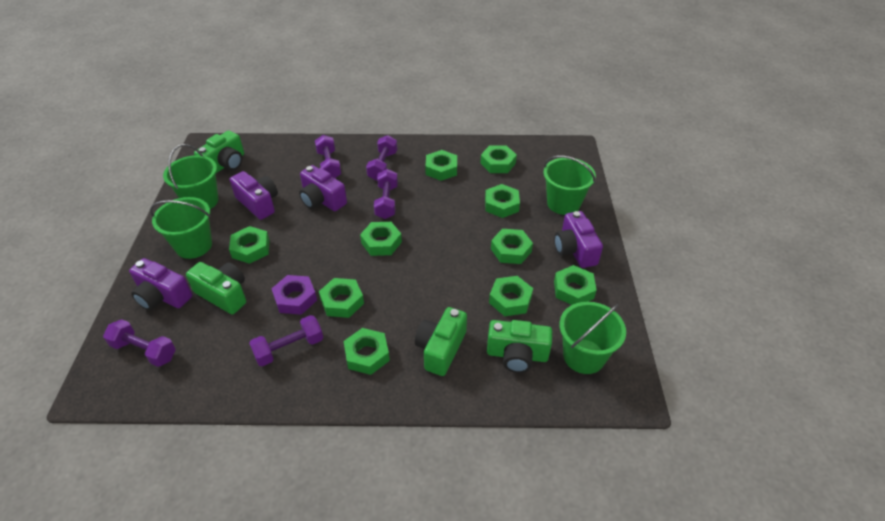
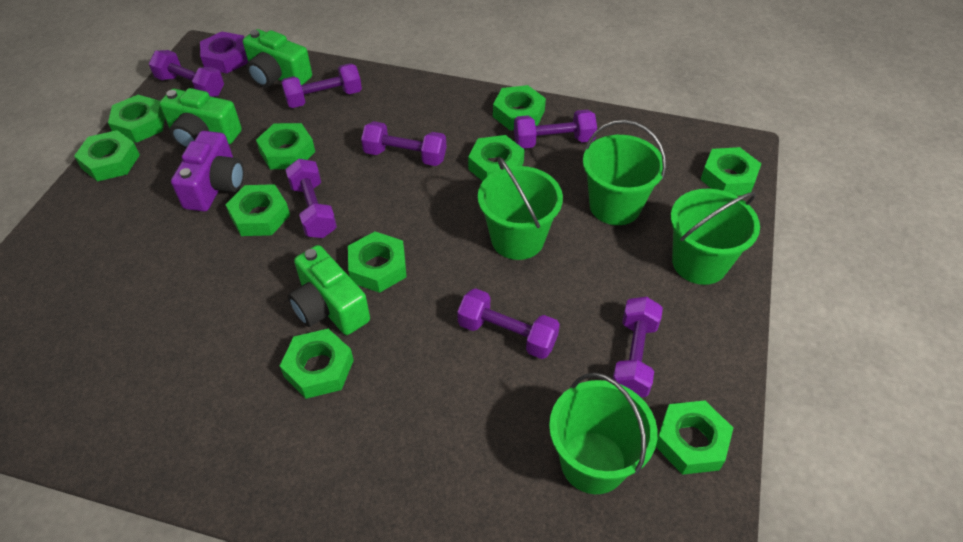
green camera: [186,262,246,314] [194,130,244,173] [415,307,467,376] [487,320,552,373] = 4 -> [159,88,242,149] [243,29,312,88] [288,245,370,335] = 3
purple camera: [129,258,192,310] [230,171,278,220] [299,165,347,211] [554,211,603,268] = 4 -> [171,131,244,212] = 1
purple dumbbell: [103,319,176,367] [249,315,323,366] [315,135,341,178] [366,135,397,181] [374,169,398,219] = 5 -> [149,50,224,97] [281,63,362,108] [285,159,337,238] [361,121,447,166] [457,288,560,359] [514,110,597,149] [613,297,663,397] = 7

